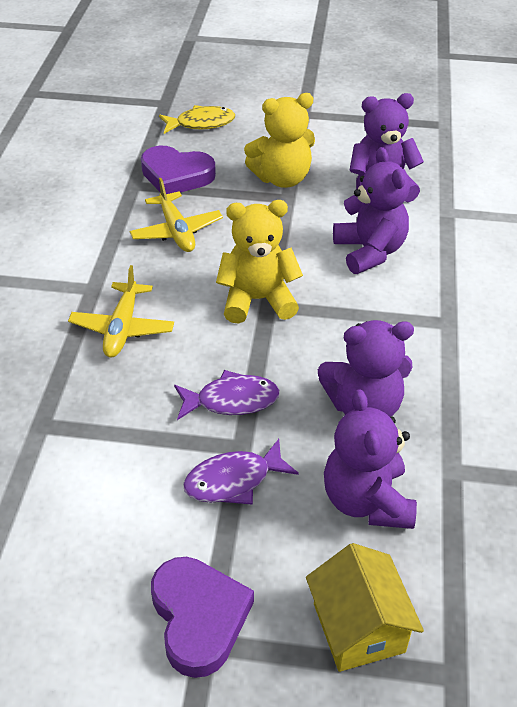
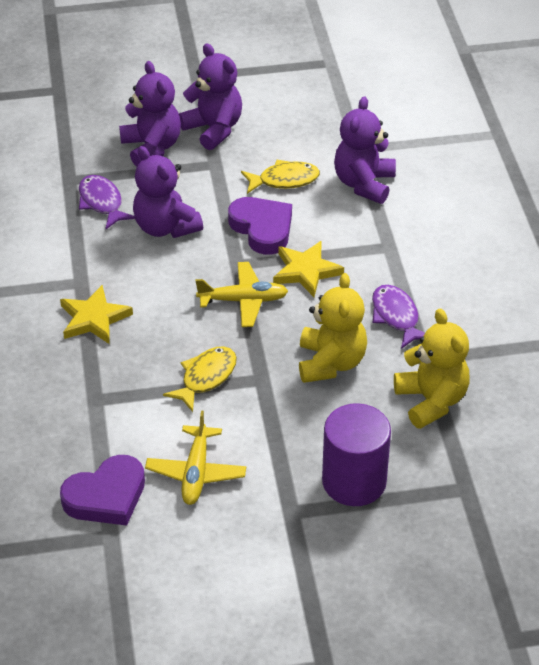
purple cylinder: none = 0 -> [322,403,391,506] = 1
yellow fish: [159,105,235,134] = 1 -> [163,346,237,412] [241,160,320,194] = 2
yellow house: [306,543,424,672] = 1 -> none = 0
yellow star: none = 0 -> [60,285,133,344] [273,241,344,297] = 2

